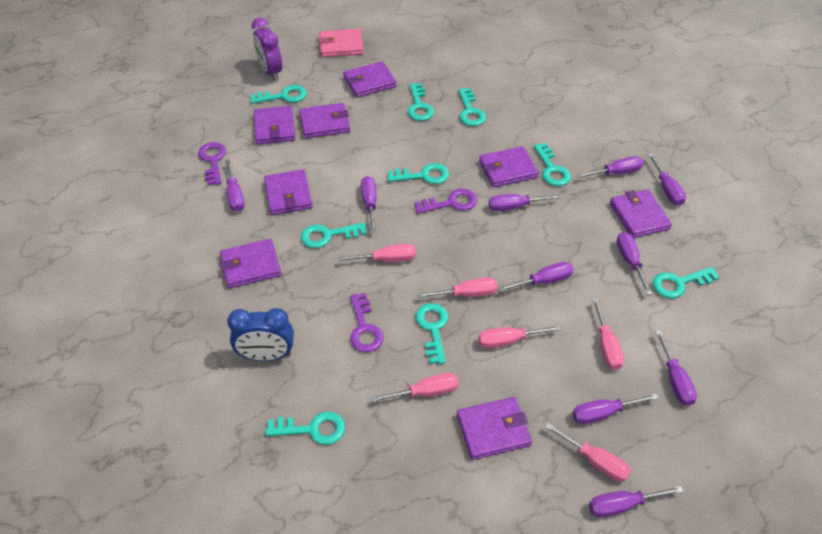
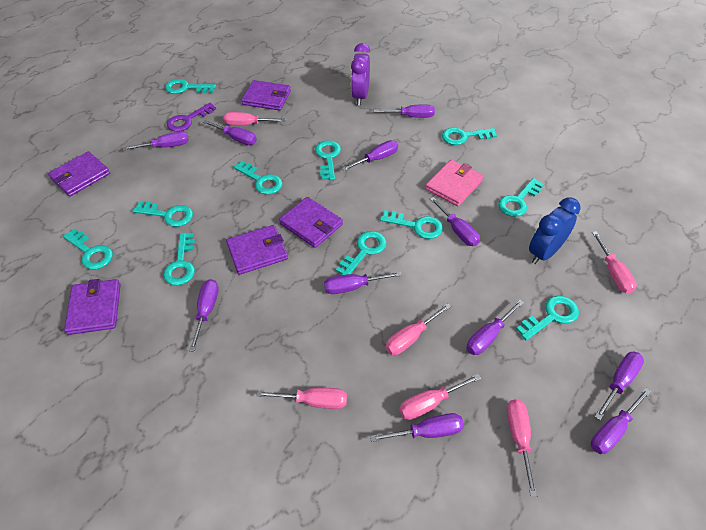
purple key: [198,142,226,185] [350,293,384,352] [415,189,477,214] = 3 -> [167,103,216,132] = 1
purple screwdriver: [225,159,245,212] [361,176,377,232] [489,194,561,211] [499,262,573,292] [572,394,658,424] [576,156,644,178] [589,486,683,517] [616,232,652,295] [648,153,686,206] [655,330,697,406] = 10 -> [123,131,189,151] [189,279,219,352] [203,120,257,145] [324,271,402,294] [341,140,398,171] [370,413,464,442] [374,104,435,118] [430,197,480,246] [466,300,524,355] [591,388,651,454] [595,351,644,420] = 11
purple wallet: [220,239,282,288] [254,106,296,144] [264,169,313,215] [299,103,350,139] [343,61,397,98] [457,397,532,460] [479,146,539,187] [610,189,672,238] = 8 -> [48,151,110,197] [64,279,121,335] [226,225,288,275] [242,80,291,111] [279,197,343,248] = 5
turquoise key: [250,85,307,104] [265,412,346,445] [301,223,366,248] [388,163,449,184] [408,83,434,121] [415,303,449,364] [458,88,486,126] [534,143,571,186] [653,267,719,298] = 9 -> [63,228,113,270] [133,202,193,227] [163,233,195,285] [165,79,216,94] [234,161,283,194] [315,140,341,180] [336,231,387,275] [380,210,443,239] [442,128,497,145] [498,178,544,217] [516,296,579,340] = 11

